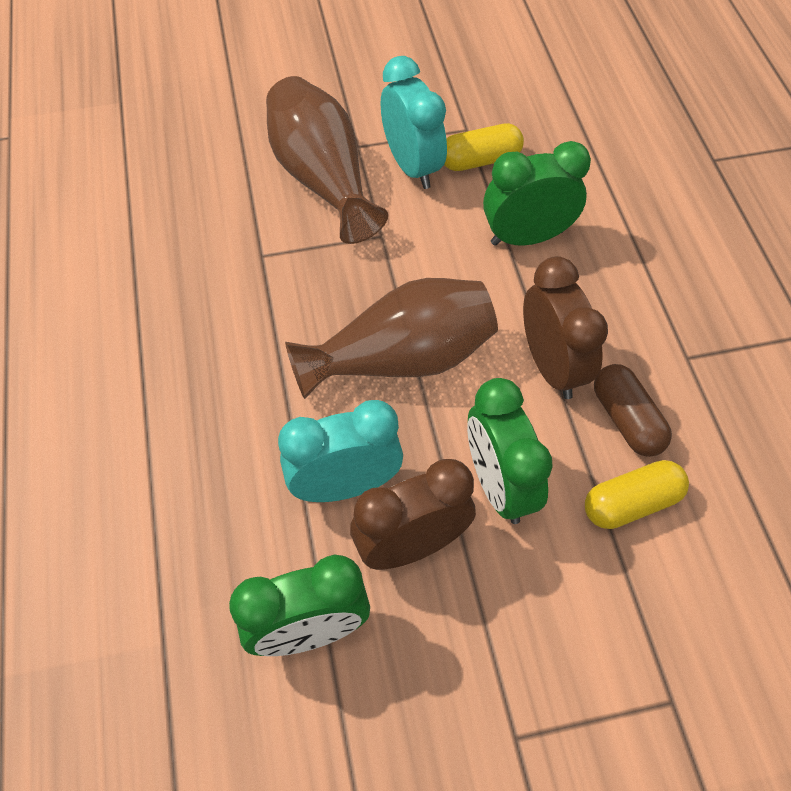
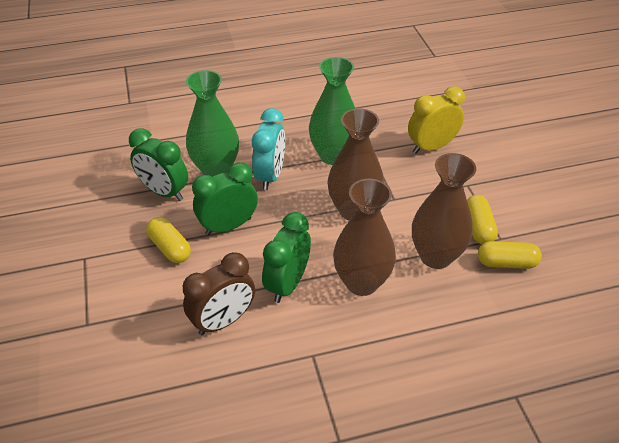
brown capsule: [594,364,672,457] = 1 -> none = 0
brown clock: [350,459,476,570] [523,256,608,399] = 2 -> [183,252,255,335] = 1
brown vase: [266,76,388,244] [285,278,498,399] = 2 -> [328,108,384,220] [333,179,396,296] [412,153,476,269] = 3
green vase: none = 0 -> [186,70,239,177] [309,57,356,165] = 2
turquoise clock: [278,400,403,502] [381,56,447,189] = 2 -> [252,108,285,190] = 1
yellow capsule: [444,123,524,171] [585,460,689,529] = 2 -> [146,217,191,263] [467,195,498,244] [478,241,542,269] = 3
yellow clock: none = 0 -> [408,86,465,154] = 1

